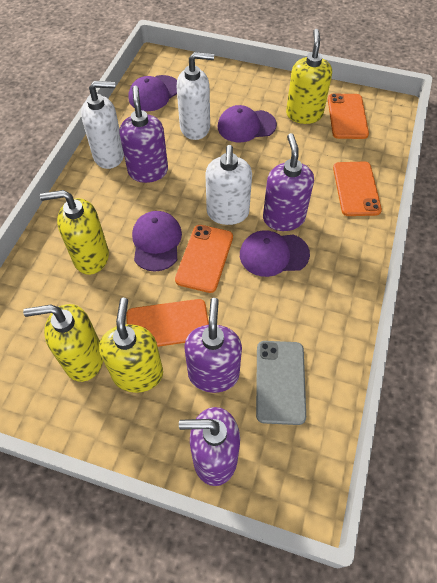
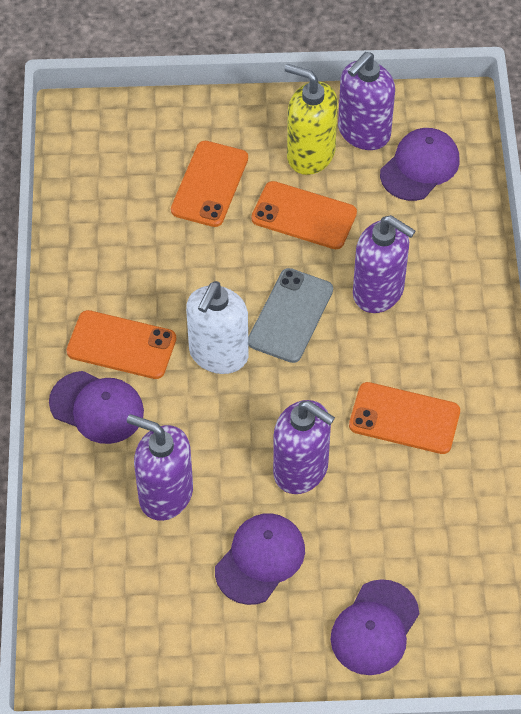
white soap dispenser: [81,81,124,169] [177,52,214,140] [205,145,252,225] = 3 -> [186,281,248,374] = 1
yellow soap dispenser: [23,304,103,382] [40,190,109,275] [99,298,163,393] [286,29,332,124] = 4 -> [284,64,338,175] = 1

